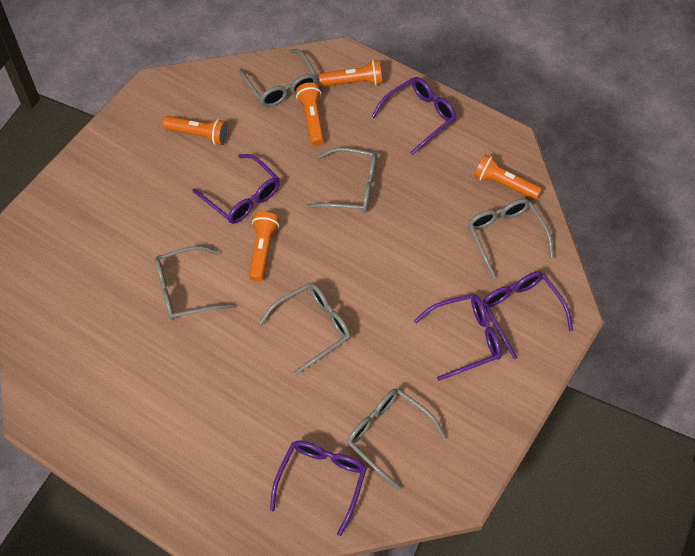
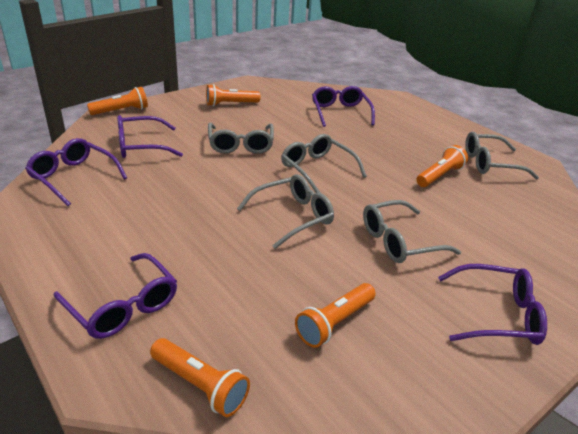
grey glasses: [155,246,234,320] [239,49,318,107] [259,283,351,375] [306,147,377,212] [347,388,446,490] [468,199,554,279] = 6 -> [208,123,274,154] [237,174,334,249] [281,134,367,193] [363,200,461,263] [465,132,539,180] = 5

